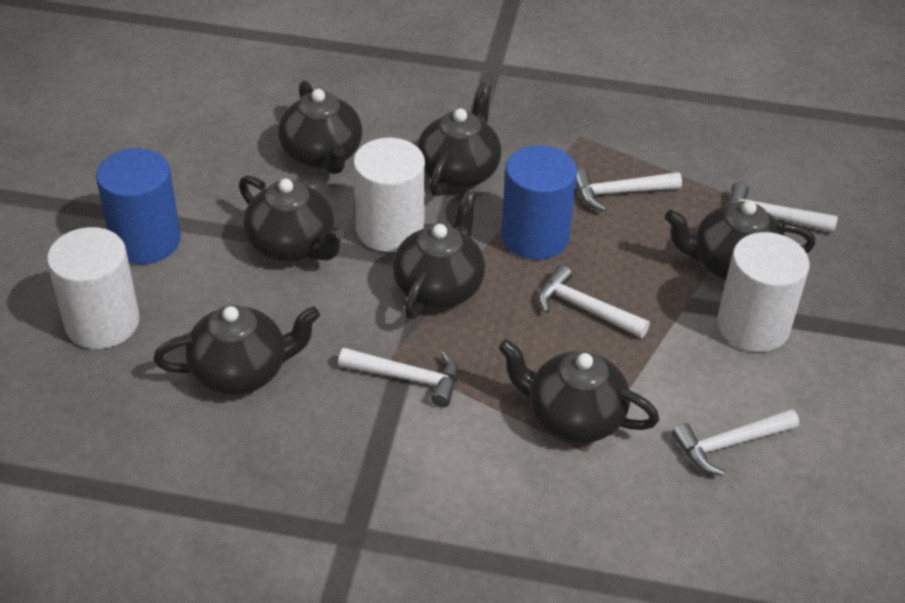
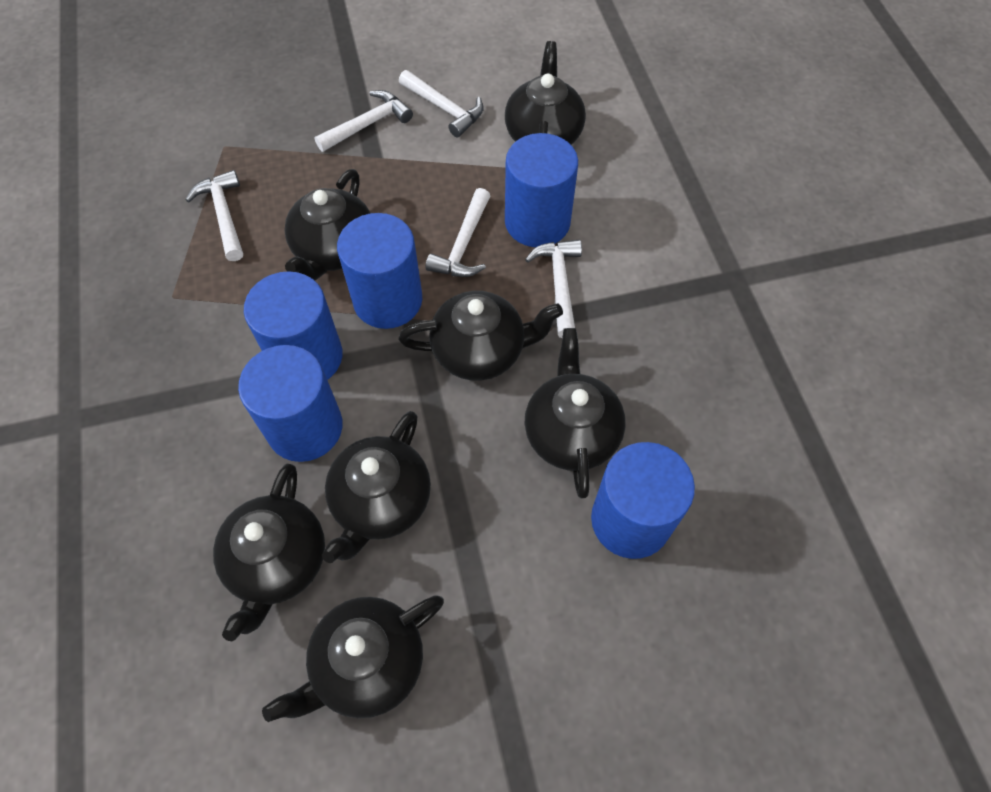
blue cylinder: [96,148,181,264] [501,145,577,260] = 2 -> [238,345,343,462] [244,271,343,380] [337,213,422,329] [505,133,578,247] [591,442,695,559] = 5
white cylinder: [47,227,140,349] [353,138,425,252] [717,232,810,352] = 3 -> none = 0

